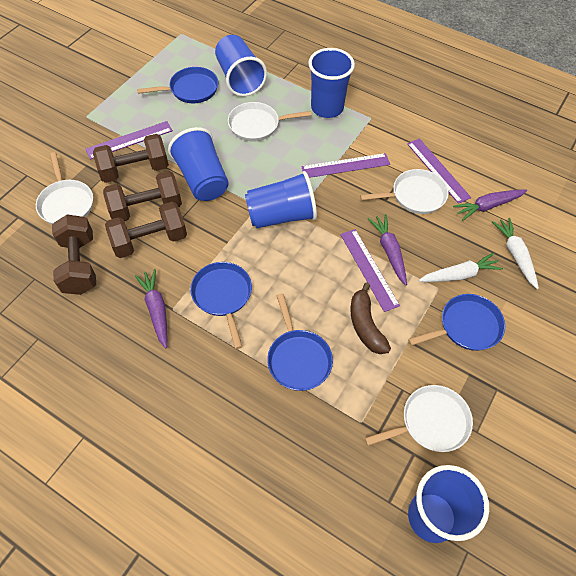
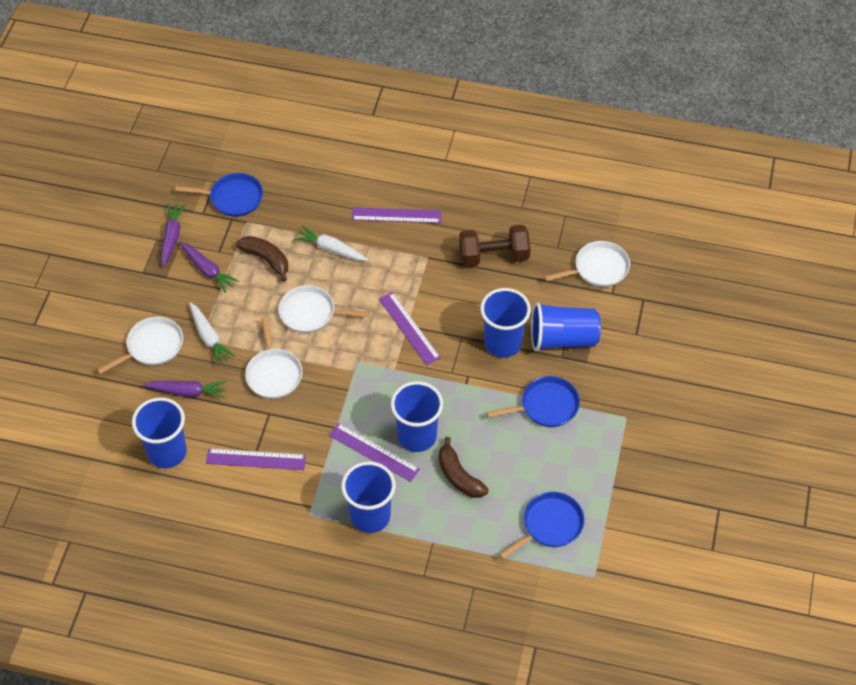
blue pan: [137,67,218,103] [190,262,252,349] [267,294,333,391] [408,294,505,351] = 4 -> [175,173,263,217] [487,376,580,427] [499,492,585,559] = 3
brown banana: [351,282,391,354] = 1 -> [236,236,288,282] [439,437,489,498] = 2
brown dumbbell: [52,214,96,295] [93,134,169,183] [103,171,182,221] [105,202,187,258] = 4 -> [459,225,531,267] = 1

